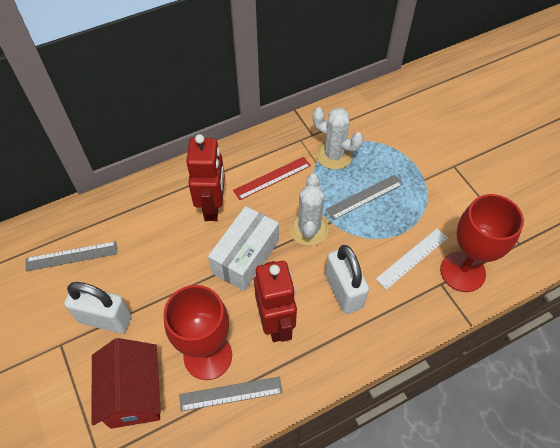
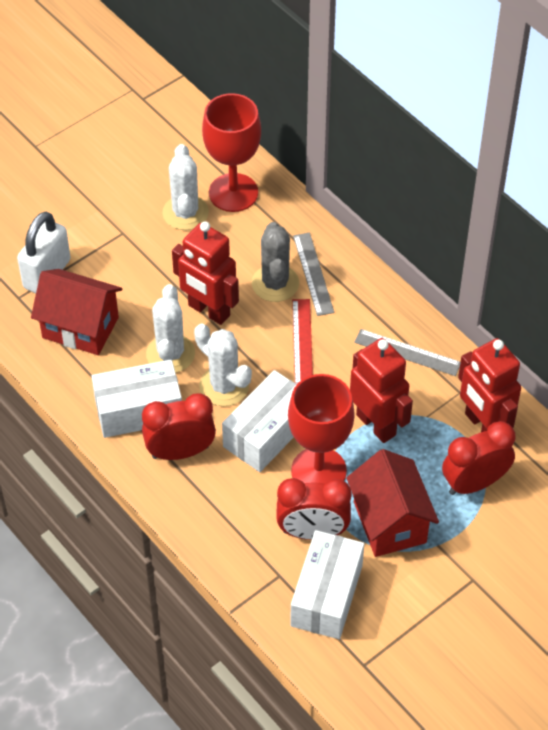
grey cactus: none = 0 -> [252,222,299,302] = 1
grey ruler: [26,241,117,271] [179,376,283,411] [326,175,403,220] = 3 -> [293,233,334,316] [354,329,460,376] = 2
red clock: none = 0 -> [142,393,216,460] [276,478,351,540] [442,421,515,495] = 3
red house: [92,338,161,429] = 1 -> [31,269,122,355] [347,449,439,557] = 2
red robot: [186,134,225,221] [254,261,297,342] = 2 -> [172,221,239,325] [350,338,413,443] [458,338,521,432] = 3
white box: [208,206,279,291] = 1 -> [92,359,182,438] [222,370,297,472] [290,530,364,639] = 3
white cactus: [289,174,329,246] [313,107,364,170] = 2 -> [146,284,195,373] [162,144,209,230] [194,324,252,406] = 3
white padlock: [64,282,132,334] [325,245,369,314] = 2 -> [17,212,71,293] = 1
white ruler: [376,229,448,290] = 1 -> none = 0

